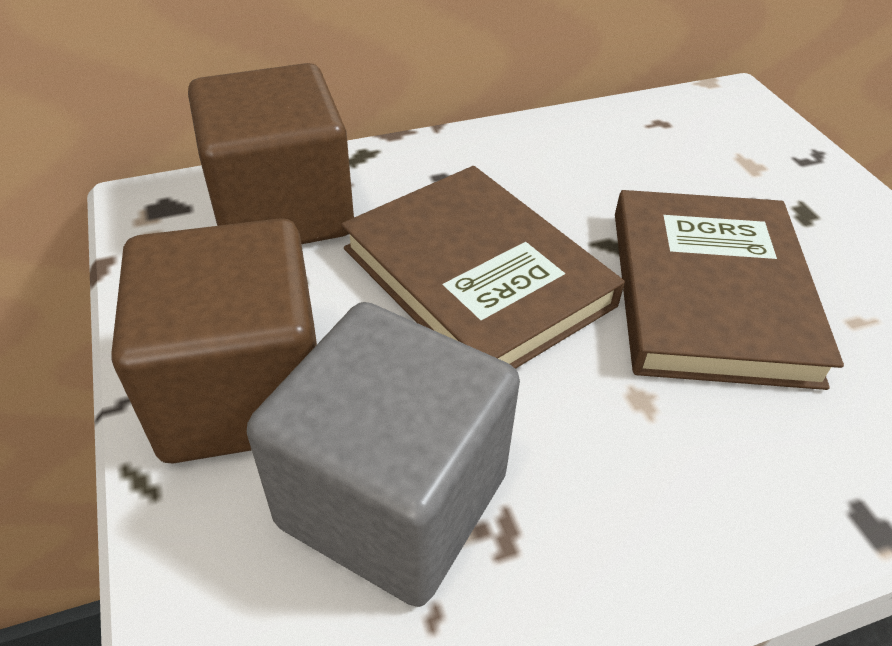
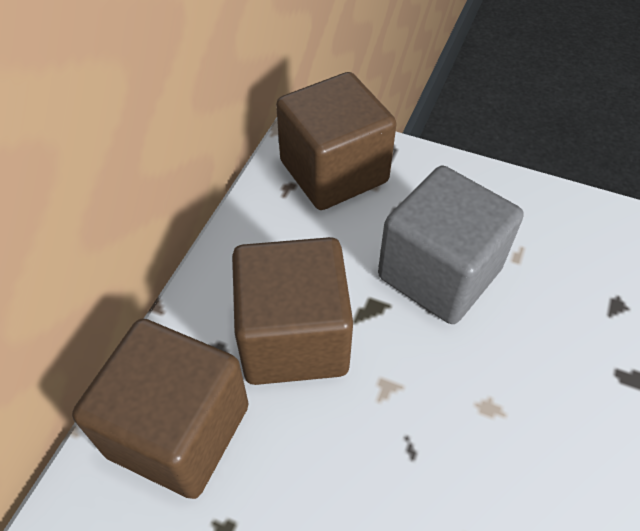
brown book: [341,166,625,369] [615,190,844,390] = 2 -> none = 0
brown cube: [111,218,317,464] [188,63,354,244] = 2 -> [72,319,249,499] [232,237,353,385] [276,72,396,210] = 3

